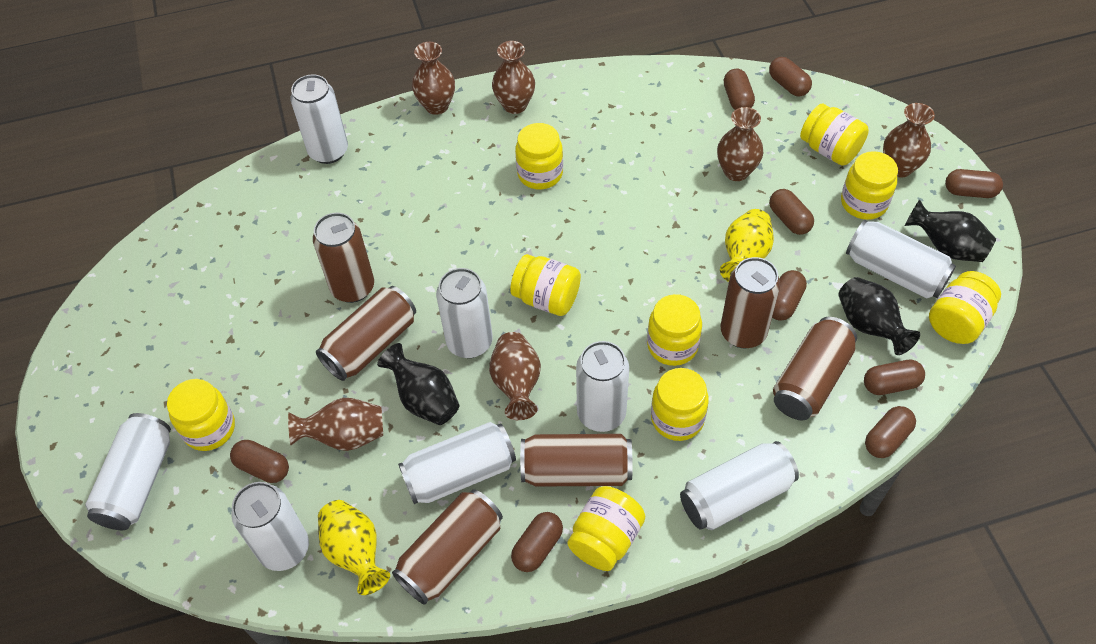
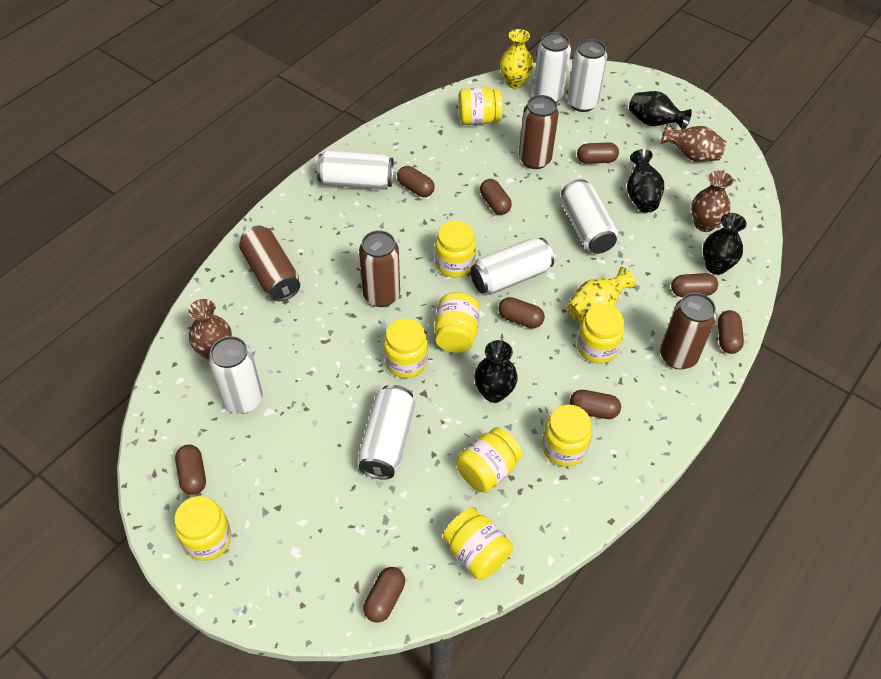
black vase: [377,343,460,425] [838,277,920,355] [905,199,996,262] = 3 -> [474,340,518,403] [627,149,664,213] [629,91,692,129] [703,213,746,275] = 4
brown can: [313,213,374,303] [316,286,416,381] [392,489,503,605] [520,434,633,487] [721,257,780,348] [773,317,857,420] = 6 -> [239,226,300,301] [359,230,400,307] [519,95,559,169] [660,293,716,369] = 4
brown vase: [288,398,383,451] [412,42,455,115] [489,332,541,420] [492,41,535,114] [717,107,763,181] [883,103,935,178] = 6 -> [188,299,232,360] [660,123,726,162] [691,171,733,232] = 3
white can: [85,413,171,530] [231,482,309,571] [291,74,348,164] [398,422,516,505] [436,268,493,358] [576,341,629,432] [680,441,799,530] [846,220,956,299] = 8 -> [209,336,263,414] [317,150,394,189] [358,385,416,480] [470,238,554,295] [533,32,571,103] [561,179,618,254] [567,39,607,112] = 7

